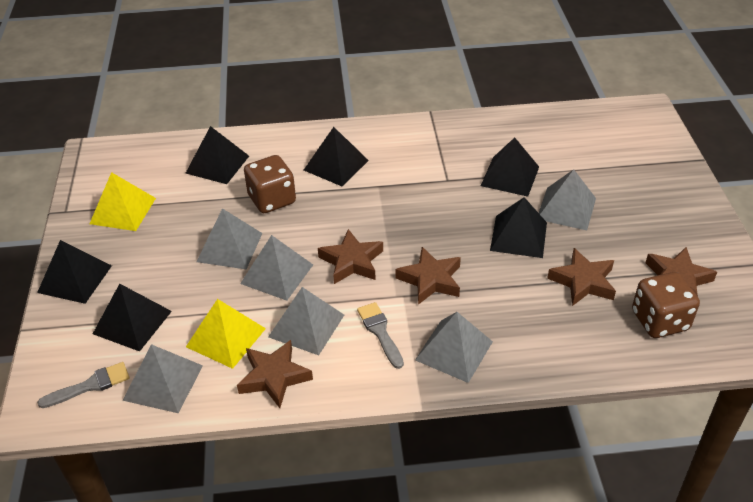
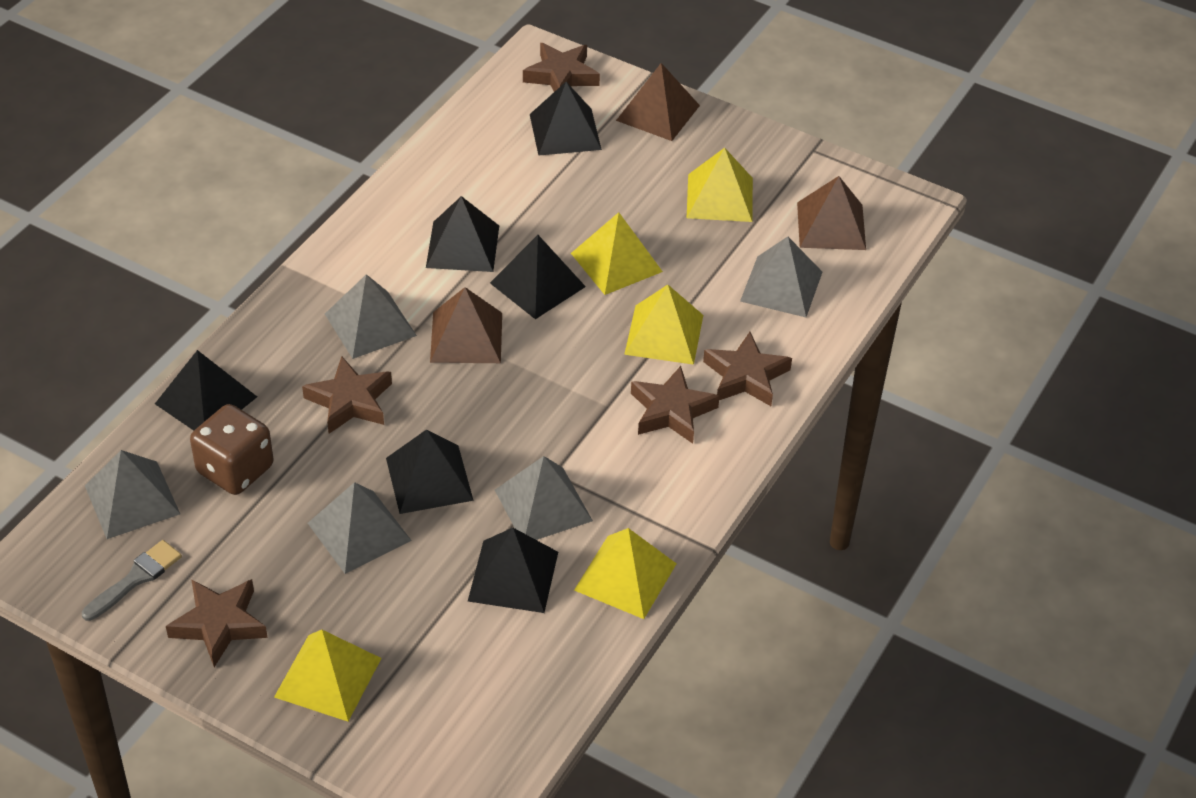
brown dice: [244,155,296,213] [632,272,700,338] = 2 -> [190,404,274,495] = 1
brown pyramid: none = 0 -> [430,287,502,363] [616,63,700,141] [797,176,866,250] = 3
grey brush: [37,362,130,408] [357,302,404,369] = 2 -> [82,540,182,621] = 1
grey pyramid: [122,344,203,413] [197,208,262,269] [240,235,313,301] [268,287,344,355] [415,312,493,383] [539,169,596,230] = 6 -> [85,450,180,539] [308,482,412,574] [325,274,417,359] [495,456,593,540] [740,237,822,317] = 5
yellow pyramid: [90,172,156,231] [186,299,266,369] = 2 -> [274,630,381,721] [571,212,663,295] [574,528,677,619] [624,285,703,365] [687,148,753,222] = 5

